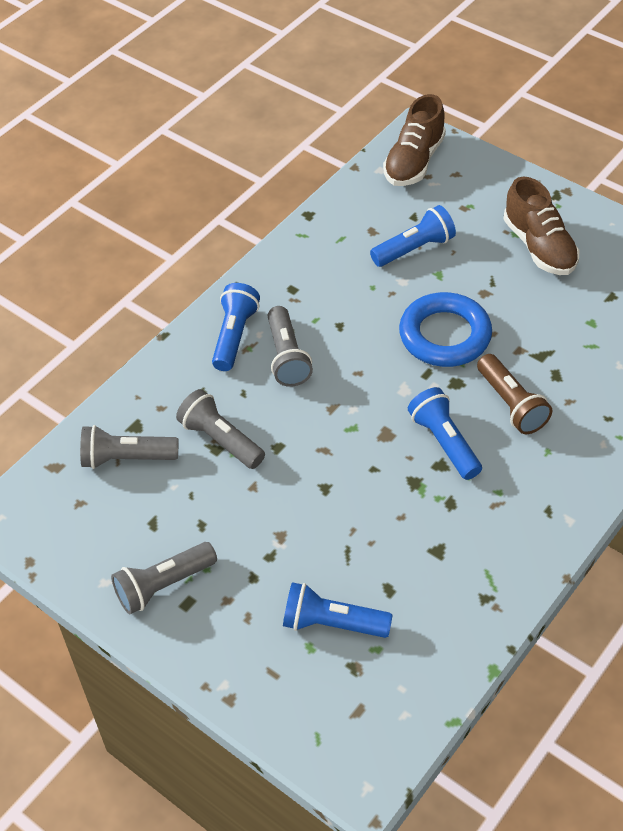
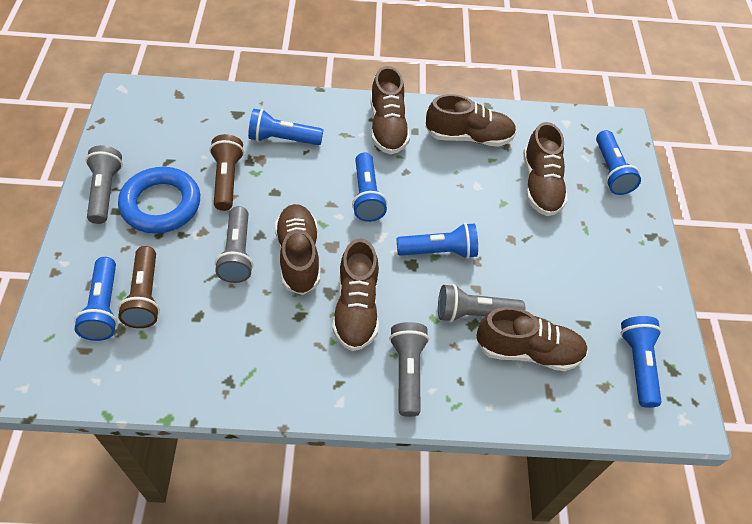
blue flashlight: [212,283,260,371] [283,582,393,638] [370,205,456,267] [408,387,482,480] = 4 -> [74,257,118,341] [248,109,323,145] [352,152,387,222] [397,223,478,259] [596,130,641,195] [621,316,662,408] = 6
brown flashlight: [477,354,552,434] = 1 -> [118,246,160,328] [210,134,244,211] = 2
brown shoe: [383,94,446,186] [503,176,579,275] = 2 -> [275,204,320,295] [332,238,379,351] [370,66,410,154] [426,94,516,147] [476,307,588,371] [523,122,568,216] = 6

